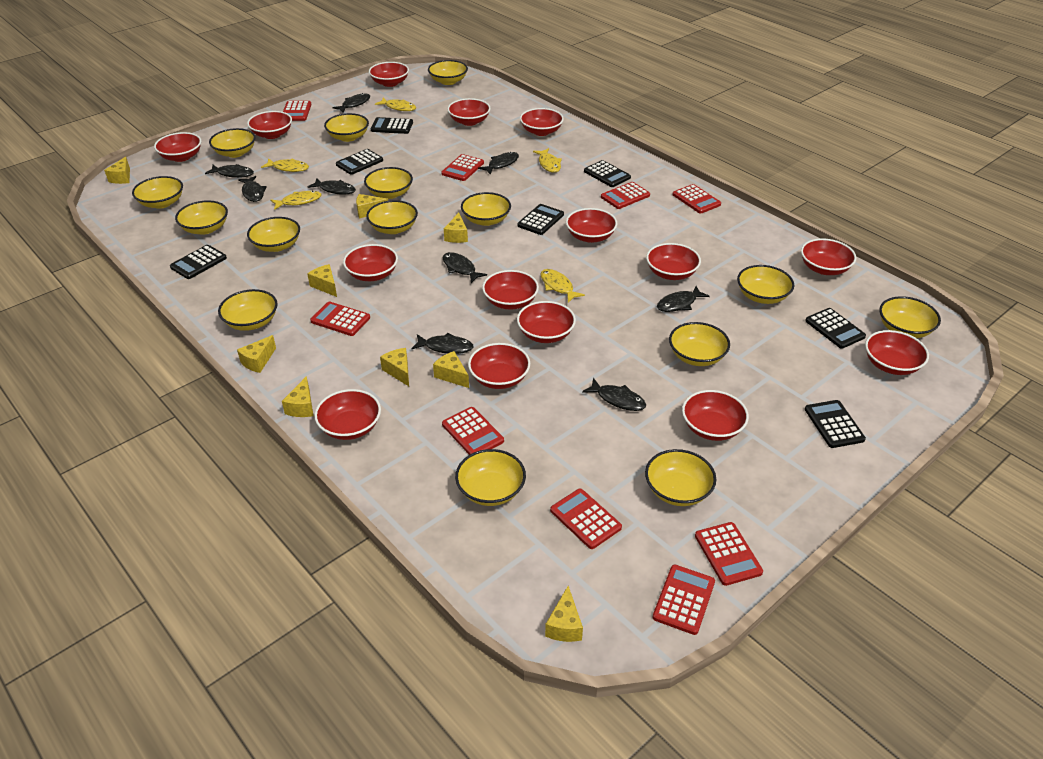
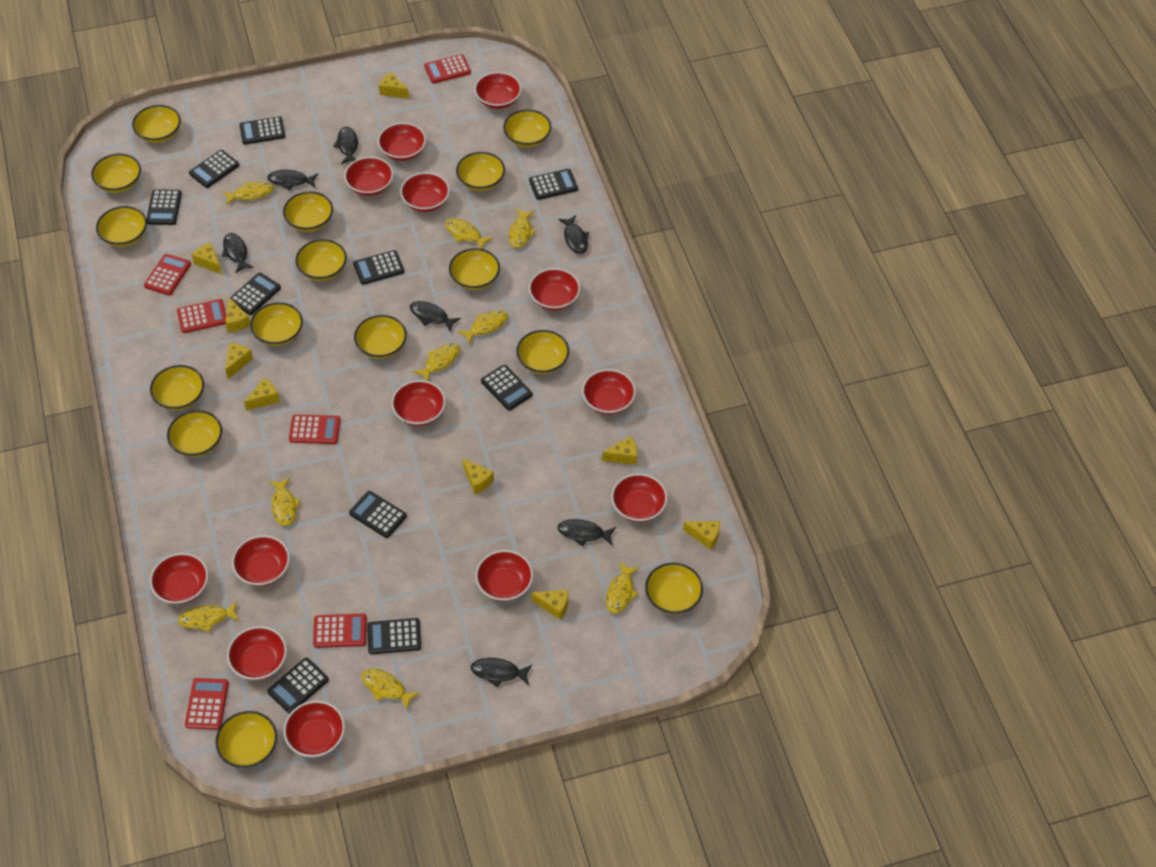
black calculator: [170,245,227,279] [336,149,383,175] [371,117,413,134] [517,204,564,235] [584,160,631,187] [805,308,866,349] [805,400,866,448] = 7 -> [147,189,182,225] [189,150,239,188] [230,272,281,315] [239,116,285,145] [267,657,329,714] [349,491,407,538] [353,250,404,285] [367,618,421,654] [481,365,533,411] [529,169,578,200] = 10
black fish: [205,164,254,178] [238,176,267,202] [308,178,356,195] [332,93,370,113] [411,333,474,354] [443,252,487,283] [478,152,519,175] [582,378,646,411] [657,286,710,312] = 9 -> [222,233,254,274] [267,170,318,190] [333,127,358,164] [410,301,461,332] [471,658,532,687] [557,519,616,546] [558,215,589,254] = 7
red bowl: [154,132,202,162] [247,111,292,139] [314,389,381,440] [343,244,398,281] [369,62,409,87] [447,98,491,126] [468,343,530,389] [482,270,539,310] [517,301,576,343] [520,108,564,136] [566,208,617,243] [646,243,701,280] [682,390,749,441] [801,238,856,275] [865,330,929,375] = 15 -> [150,553,208,604] [227,626,287,680] [232,535,290,586] [284,701,345,757] [344,157,394,196] [378,123,426,161] [391,380,446,426] [400,172,450,212] [474,72,522,109] [475,550,533,601] [529,268,580,310] [582,369,636,414] [611,473,667,522] = 13
red calculator: [283,101,312,121] [310,301,370,336] [441,154,484,181] [442,407,504,455] [550,489,622,549] [601,182,650,209] [653,564,715,635] [673,184,721,214] [695,522,763,586] = 9 -> [144,254,191,295] [177,299,226,333] [185,678,229,730] [289,415,340,444] [313,614,367,648] [424,54,471,84] = 6
yellow fish: [261,158,309,172] [270,191,322,210] [375,98,416,111] [533,148,562,173] [540,269,585,303] = 5 -> [178,601,239,632] [223,182,274,205] [269,477,300,526] [362,669,419,710] [413,343,460,381] [445,218,493,249] [458,310,508,344] [509,209,536,248] [606,562,640,614] = 9

